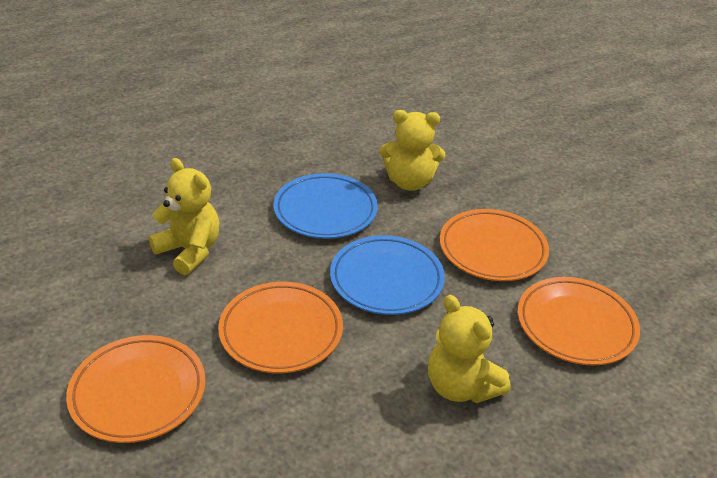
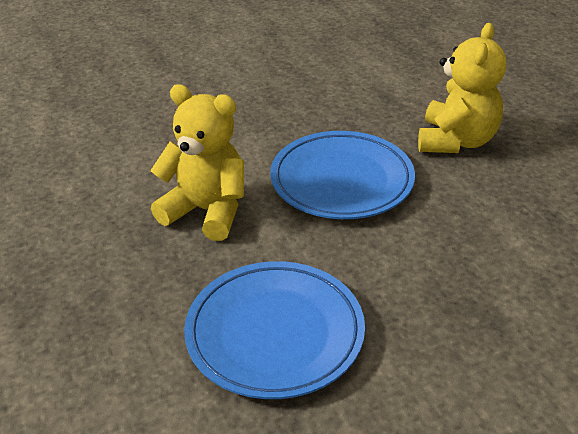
orange plate: [66,335,206,443] [218,282,343,373] [440,209,549,281] [518,277,640,366] = 4 -> none = 0
yellow teddy bear: [149,158,219,275] [379,110,445,191] [428,295,511,403] = 3 -> [150,84,244,241] [418,23,506,153] = 2

